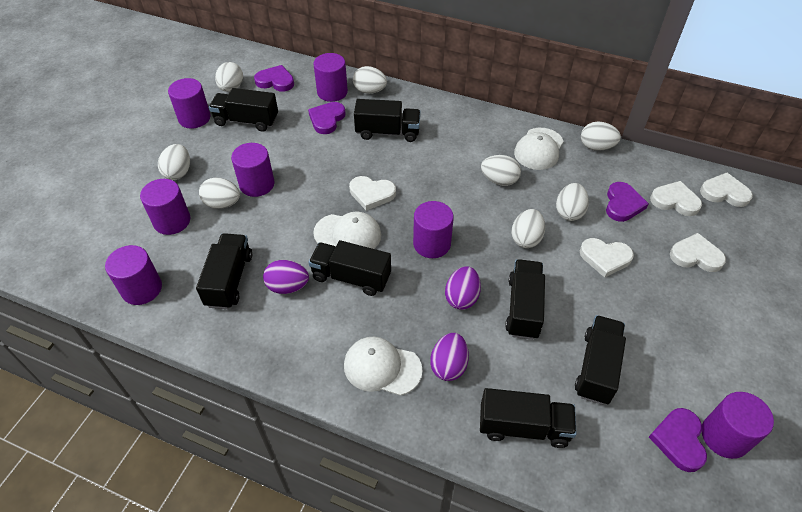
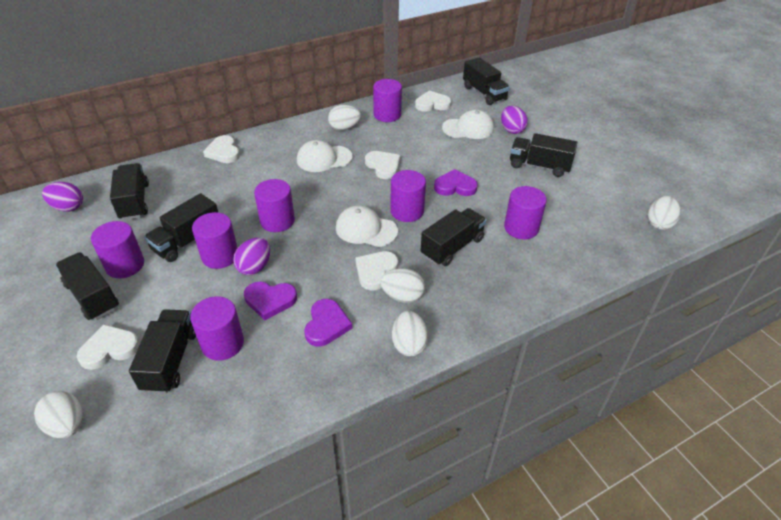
purple heart: [254,65,294,92] [308,102,346,134] [606,182,649,222] [649,408,707,472] = 4 -> [244,282,297,320] [305,299,352,347] [434,169,478,196] = 3
white egg: [158,144,190,180] [199,178,240,209] [215,62,243,92] [353,66,387,94] [481,155,521,186] [511,209,545,248] [556,183,589,221] [581,122,621,151] = 8 -> [34,391,83,438] [328,105,361,130] [380,268,425,303] [392,311,429,356] [648,196,681,230] = 5

